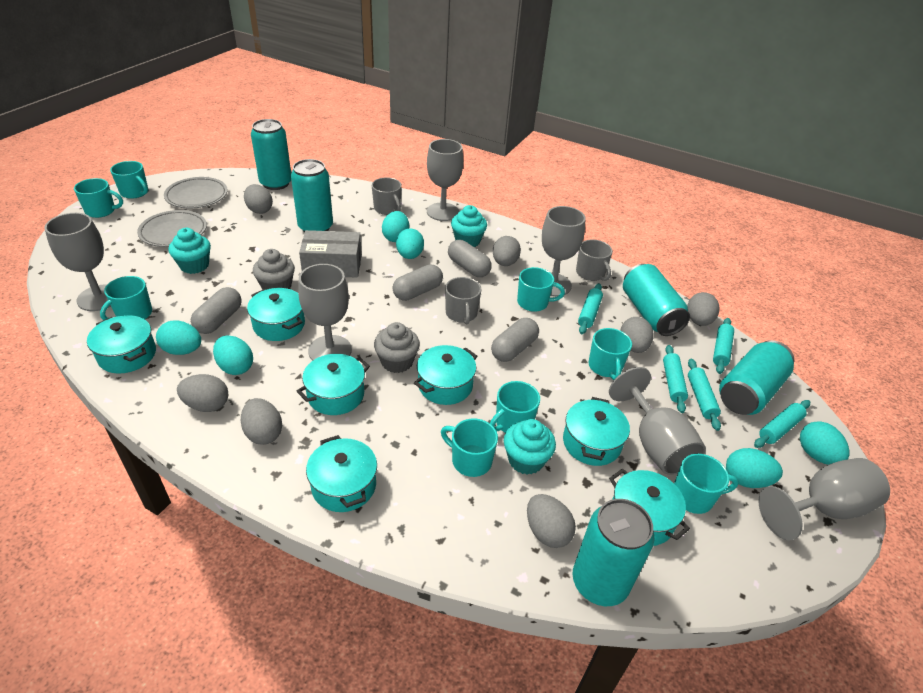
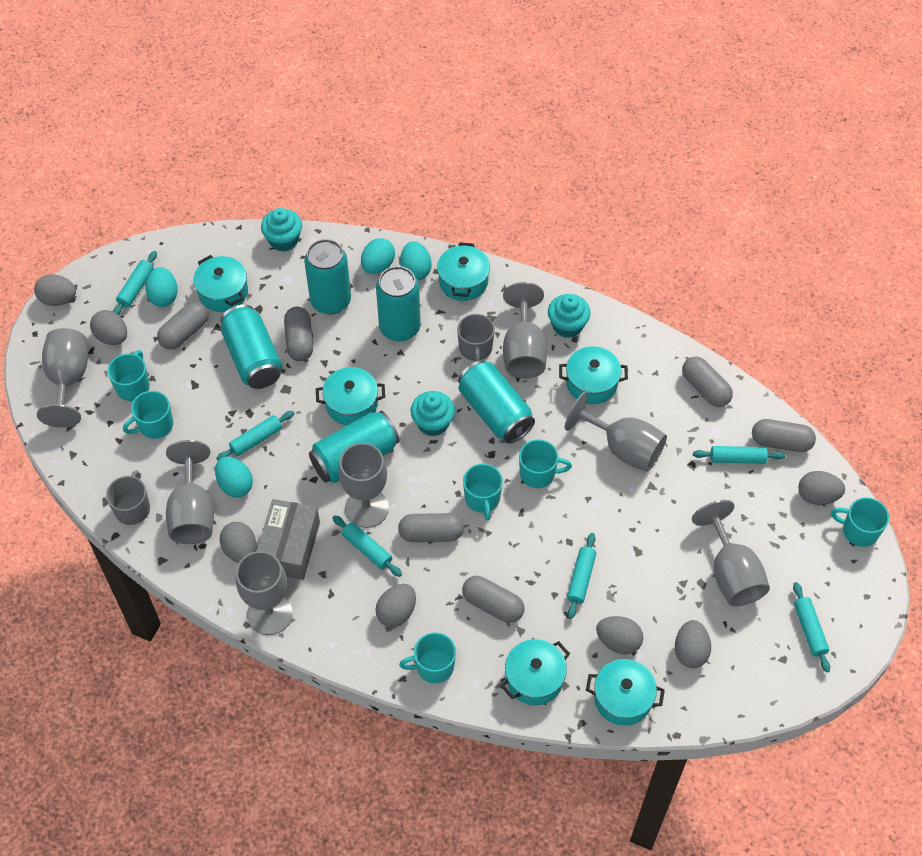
grey capsule: [191,287,242,334] [392,264,443,301] [448,240,492,277] [491,318,539,362] = 4 -> [157,302,208,350] [284,307,313,361] [398,513,464,542] [462,576,524,623] [682,357,733,407] [752,419,816,452] = 6
grey cupcake: [253,249,295,290] [374,322,420,373] = 2 -> none = 0
grey goblet: [45,213,111,311] [298,264,352,361] [427,139,463,221] [542,206,586,297] [609,367,706,475] [759,458,890,541] = 6 -> [37,328,88,428] [166,440,214,544] [236,551,293,635] [338,443,389,528] [503,282,547,379] [565,392,667,472] [692,500,770,607] = 7
grey mug: [372,177,402,215] [445,277,482,325] [576,240,613,281] = 3 -> [106,470,150,525] [457,314,495,362] = 2
grey plate: [137,210,207,247] [164,177,228,208] = 2 -> none = 0
turquoise egg: [156,320,201,355] [213,335,253,375] [382,211,409,242] [396,228,424,259] [726,448,783,488] [800,421,849,465] = 6 -> [145,267,178,307] [215,456,253,497] [361,238,395,274] [400,241,432,280] = 4
turquoise mug: [74,178,123,218] [100,276,152,320] [110,161,148,199] [441,418,498,477] [490,381,540,433] [517,267,565,312] [588,328,632,380] [674,454,739,514] = 8 -> [108,350,150,401] [123,391,173,439] [399,632,456,683] [463,464,503,521] [519,439,572,488] [831,497,889,547] = 6
turquoise pot: [87,315,156,374] [247,288,305,341] [297,354,370,415] [306,435,377,512] [414,345,477,405] [563,397,630,466] [609,468,690,546] = 7 -> [193,255,248,312] [316,367,385,425] [437,242,490,301] [501,639,570,705] [559,346,628,405] [586,659,665,726] = 6
turquoise rolling pin: [578,283,603,334] [663,345,688,413] [688,359,721,431] [713,318,734,374] [754,400,810,448] = 5 -> [113,251,157,315] [216,411,294,461] [333,515,402,577] [567,533,596,619] [693,446,785,464] [793,582,830,673] = 6

